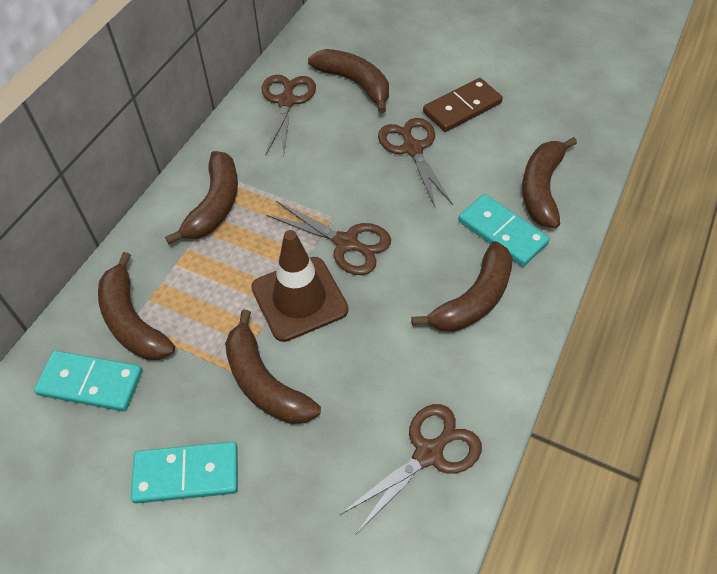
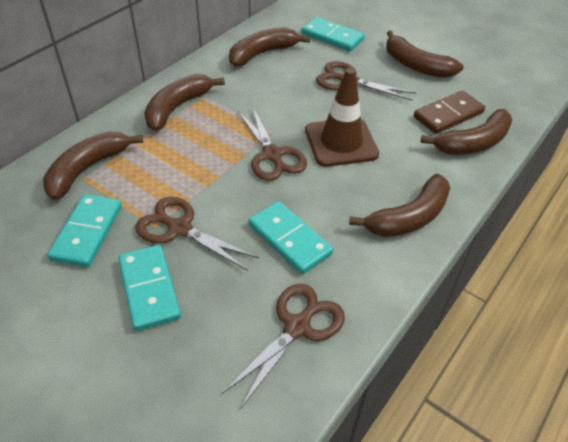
turquoise domino: [34,350,142,412] [131,442,238,504] [458,194,550,266] = 3 -> [47,194,122,267] [118,245,181,331] [249,201,333,274] [301,17,365,52] = 4

